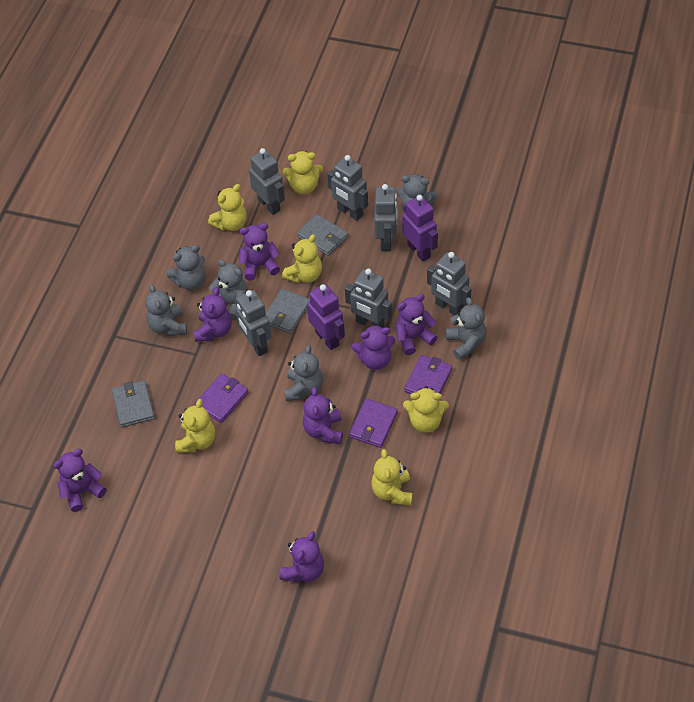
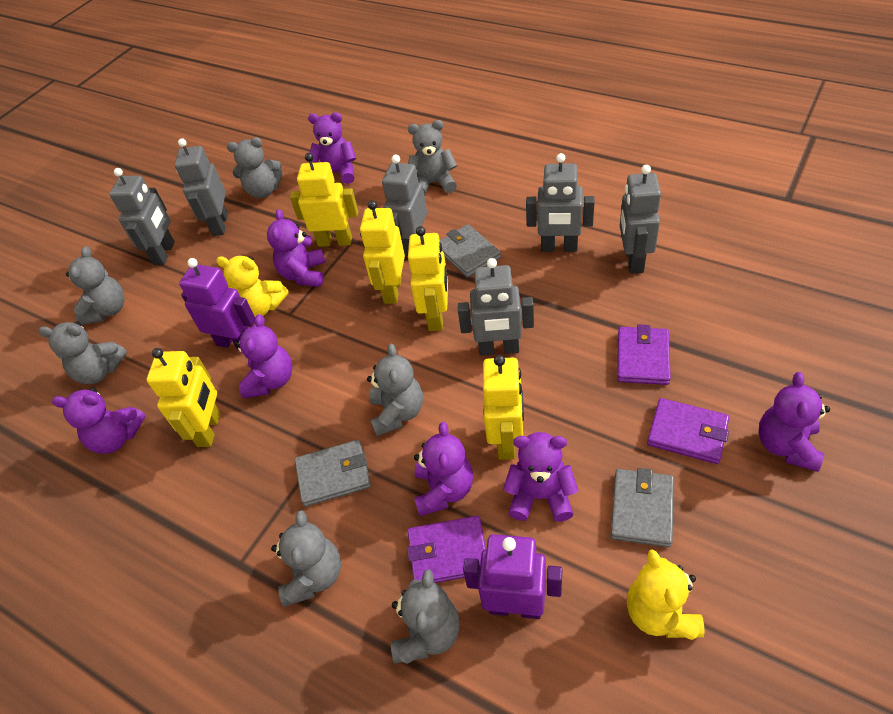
grey teddy bear: [145,284,187,336] [166,245,205,290] [209,259,248,320] [284,345,323,401] [397,174,437,212] [445,297,486,360] = 6 -> [38,321,127,384] [66,246,125,325] [227,137,283,198] [271,510,341,607] [367,344,423,436] [391,570,460,664] [408,120,457,196] = 7
yellow robot: none = 0 -> [147,348,221,447] [290,153,358,247] [360,200,405,304] [408,226,448,331] [483,355,524,460] = 5
yellow teddy bear: [175,399,215,453] [208,184,247,231] [282,234,322,283] [283,151,323,194] [371,449,413,506] [403,386,449,433] = 6 -> [216,256,289,317] [627,549,705,640] = 2

